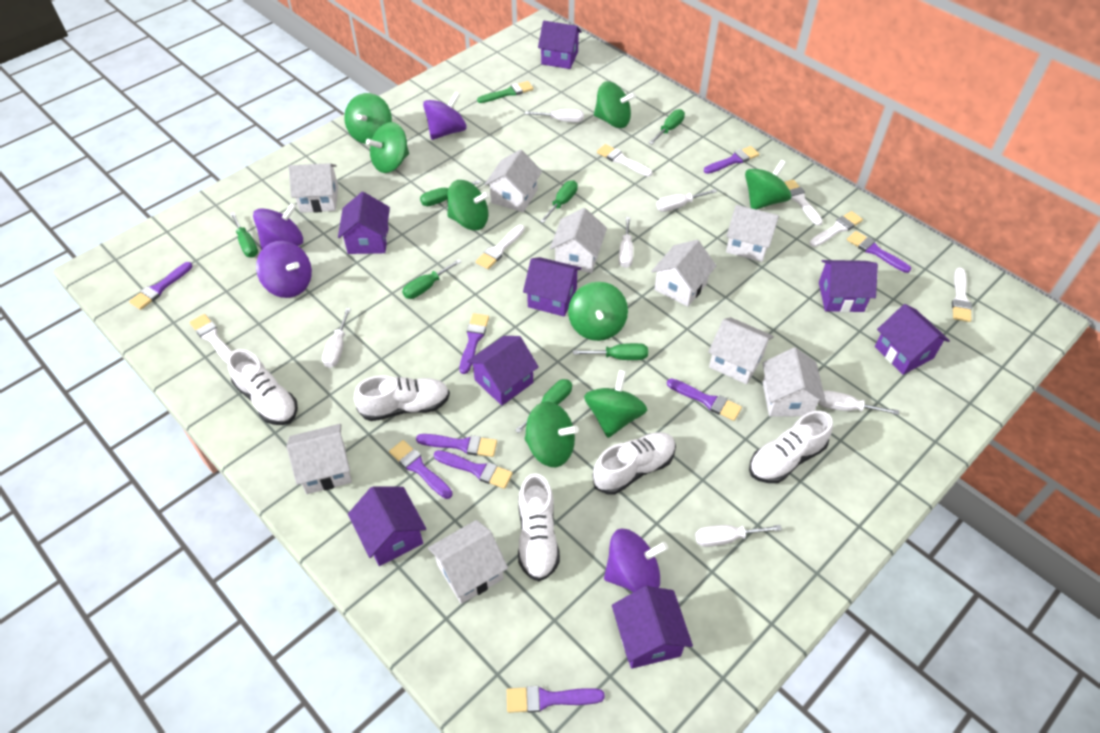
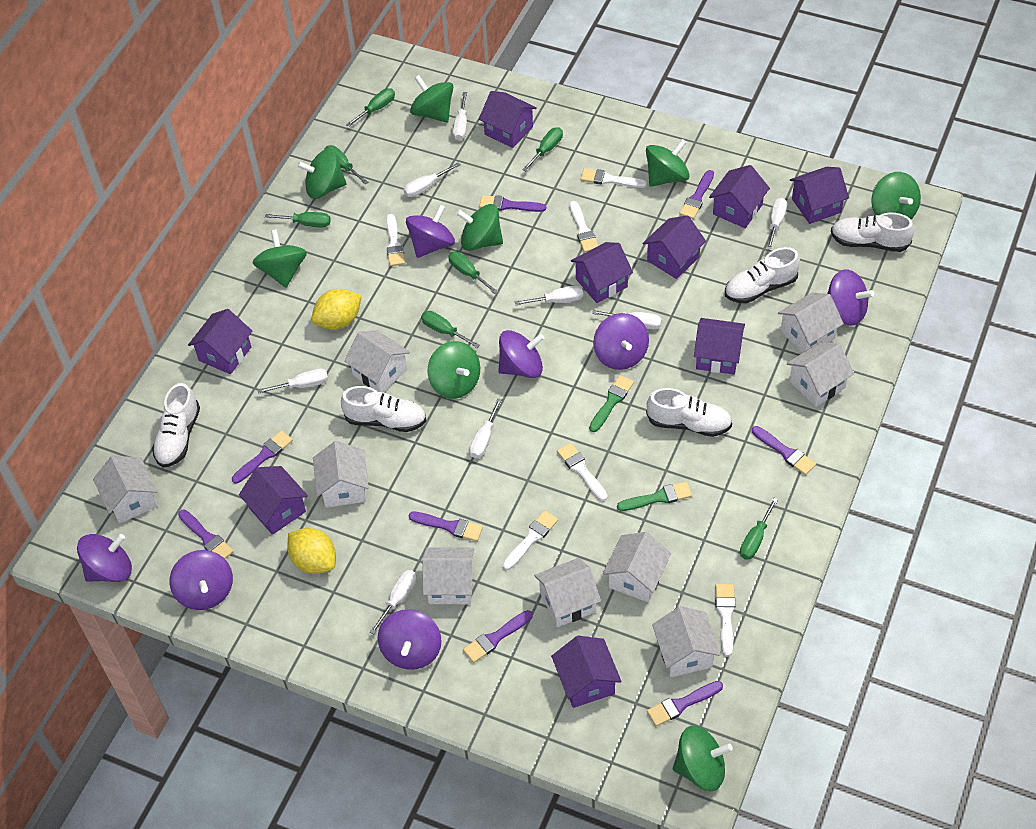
green brush: [477,81,533,103] = 1 -> [589,375,634,432] [617,482,692,511] = 2
purple brush: [129,262,192,310] [389,440,453,499] [416,434,497,457] [434,450,513,489] [460,313,489,374] [507,686,605,713] [667,378,742,421] [704,146,759,174] [847,231,911,273] = 9 -> [178,510,234,559] [232,430,293,484] [408,512,483,541] [463,610,533,663] [479,195,546,212] [647,681,723,726] [680,170,714,219] [752,426,816,475] = 8
purple house: [338,192,390,254] [348,487,426,566] [467,336,539,405] [523,257,582,317] [538,21,582,69] [612,586,693,669] [819,260,878,312] [875,304,950,375] = 8 -> [188,309,252,374] [239,466,308,535] [479,91,537,148] [551,636,622,708] [571,242,633,303] [642,215,706,279] [694,318,745,374] [709,165,770,228] [790,167,849,224] = 9
purple spinning top: [253,203,303,250] [256,241,312,298] [423,92,467,140] [604,529,668,592] = 4 -> [77,534,132,582] [170,550,233,610] [378,609,442,670] [406,204,455,258] [498,330,544,378] [593,313,649,370] [827,269,874,326] = 7
white screwdriver: [322,308,351,368] [525,109,584,122] [619,217,633,268] [656,189,717,212] [695,525,782,547] [818,391,899,415] = 6 -> [258,368,328,394] [370,570,417,634] [404,162,461,197] [453,92,467,140] [469,398,502,458] [515,285,583,305] [592,310,662,330] [766,198,787,250] = 8
yellow lemon: none = 0 -> [287,528,336,574] [311,289,362,330] = 2

